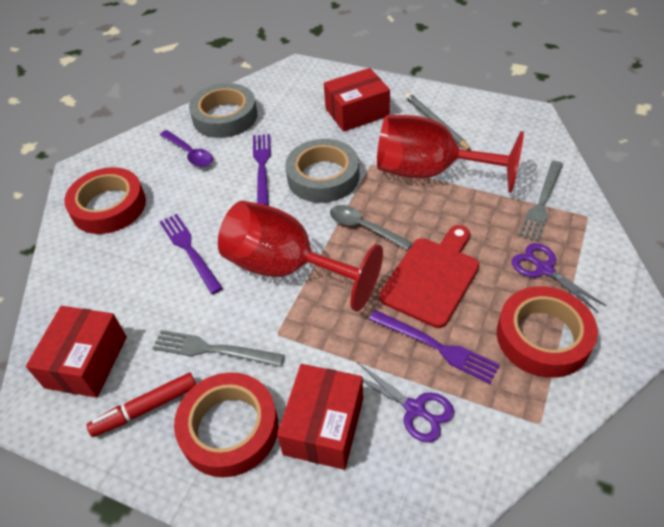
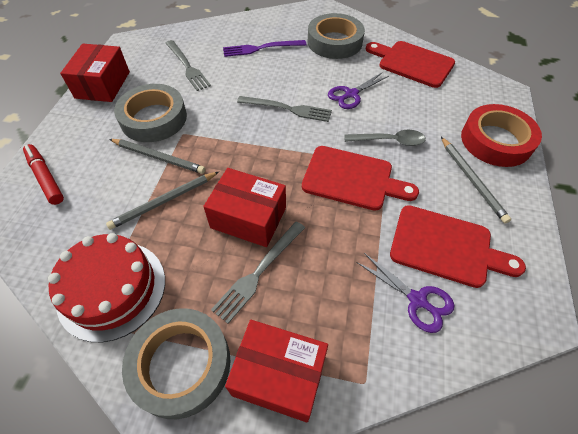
grey fork: [152,330,284,367] [518,161,563,242] = 2 -> [166,40,211,91] [211,221,305,324] [237,96,332,122] = 3
grey pencil: [405,93,471,151] = 1 -> [106,172,219,230] [110,139,205,174] [441,137,511,223] = 3
grey tape: [189,83,257,138] [285,139,359,203] = 2 -> [114,84,187,142] [122,308,230,419] [307,13,365,59] = 3
purple fork: [160,214,223,294] [253,134,271,205] [369,310,500,384] = 3 -> [223,40,306,57] = 1
purple spoon: [160,130,213,167] = 1 -> none = 0
red cake: none = 0 -> [48,233,165,342] = 1
red cutting board: [379,225,479,328] = 1 -> [302,146,419,211] [366,41,455,88] [390,205,526,288] = 3
red goblet: [218,201,383,312] [377,115,524,193] = 2 -> none = 0
red tape: [64,167,146,234] [174,372,278,477] [497,286,598,378] = 3 -> [461,104,542,167] = 1

